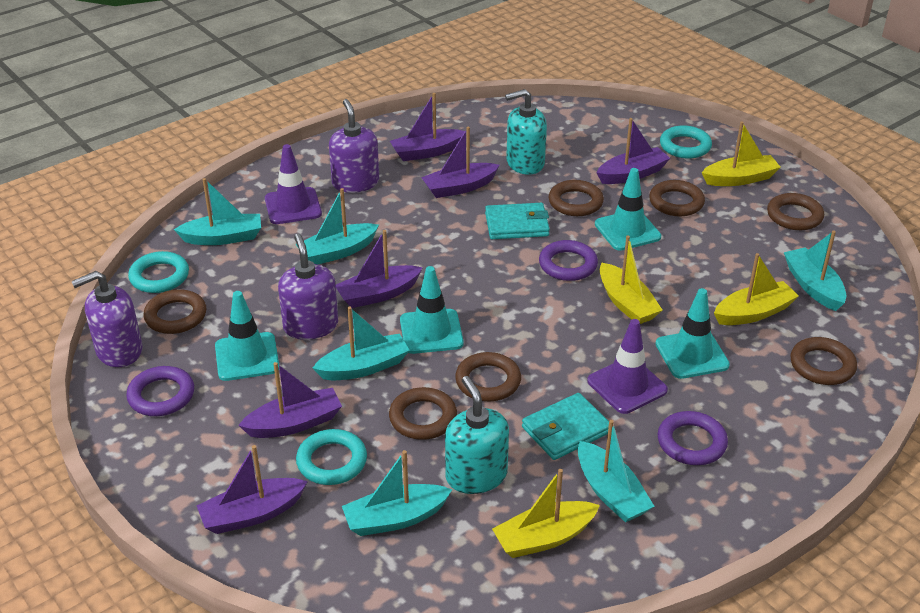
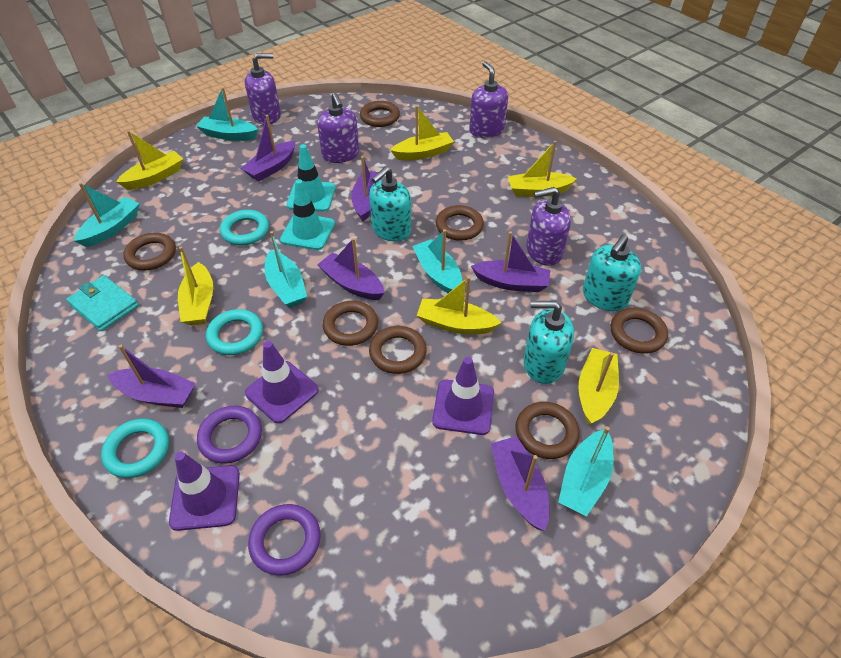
purple ring: [126,366,194,416] [539,240,598,281] [658,411,728,465] = 3 -> [197,406,262,464] [248,504,321,576] = 2
purple soap dispenser: [71,271,142,367] [278,234,338,340] [329,99,379,193] = 3 -> [245,53,281,125] [317,93,359,163] [469,61,508,138] [526,187,571,266] = 4
purple traffic cone: [265,144,322,224] [587,319,668,414] = 2 -> [169,451,240,531] [245,341,319,423] [432,357,494,435] = 3
turquoise boat: [174,178,261,245] [295,188,379,265] [313,306,410,380] [342,450,453,536] [578,420,655,522] [784,231,847,311] = 6 -> [74,183,140,247] [196,87,258,141] [265,231,307,308] [412,229,463,293] [558,427,614,516] = 5
turquoise soap dispenser: [445,376,509,494] [505,89,547,175] = 2 -> [369,167,411,241] [523,301,574,384] [583,235,641,311] = 3
turquoise traffic cone: [215,291,279,381] [400,266,464,354] [595,168,661,251] [655,288,730,379] = 4 -> [280,179,335,250] [287,144,335,212] = 2
turquoise wallet: [485,203,550,239] [522,393,609,460] = 2 -> [66,275,139,331] = 1
yellow boat: [492,469,600,558] [600,236,662,324] [701,121,781,186] [714,253,799,325] = 4 -> [116,130,183,190] [178,246,213,325] [390,105,454,160] [417,276,501,334] [508,141,577,197] [579,348,619,425] = 6

